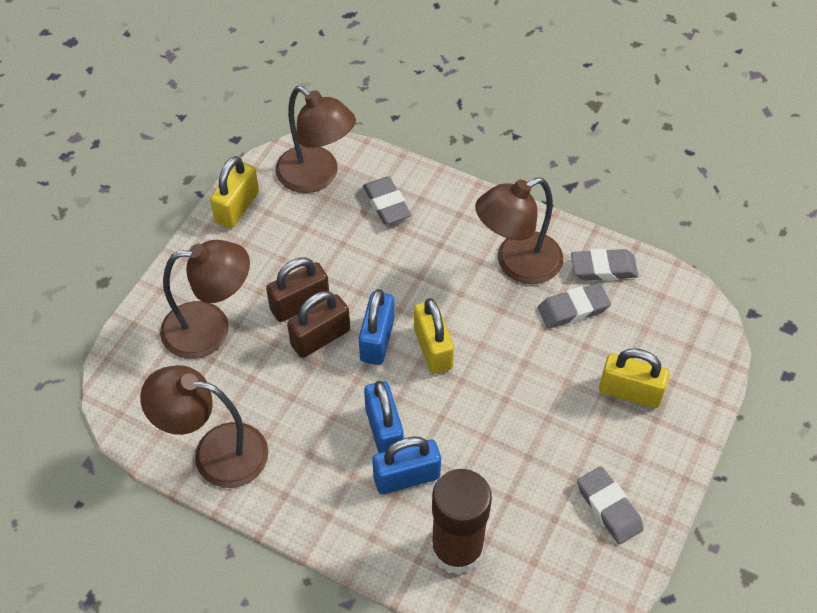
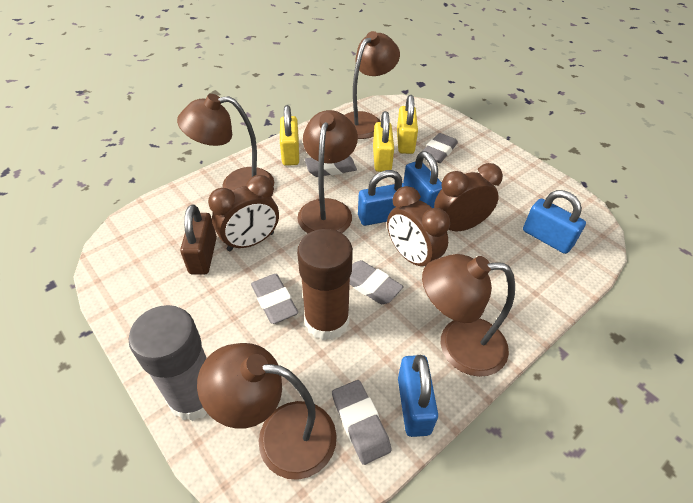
blue padlock: [359,289,394,365] [364,381,404,453] [372,436,441,494] = 3 -> [358,170,406,226] [398,355,438,437] [403,151,442,208] [523,190,586,254] = 4
brown clock: none = 0 -> [208,175,279,251] [387,186,450,266] [434,163,503,231] = 3
brown lamp: [140,365,268,488] [160,240,250,359] [275,86,356,193] [475,177,563,284] = 4 -> [177,94,274,190] [197,343,337,480] [297,110,358,233] [345,31,400,139] [422,254,515,377] = 5
brown padlock: [266,258,329,322] [287,291,350,358] = 2 -> [180,204,217,275] = 1
grey eraser: [363,176,411,224] [538,283,611,329] [571,249,639,281] [577,466,644,544] = 4 -> [251,274,298,324] [305,156,357,177] [332,380,392,465] [350,260,404,304] [423,133,458,163] = 5
grey glue stick: none = 0 -> [128,305,207,421] = 1

